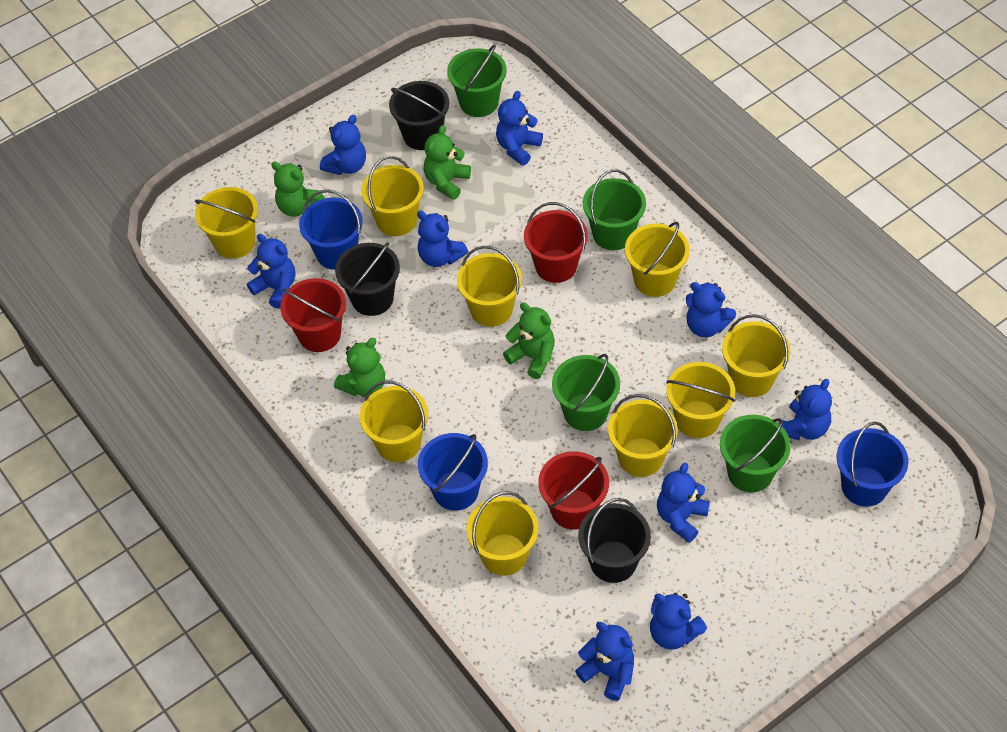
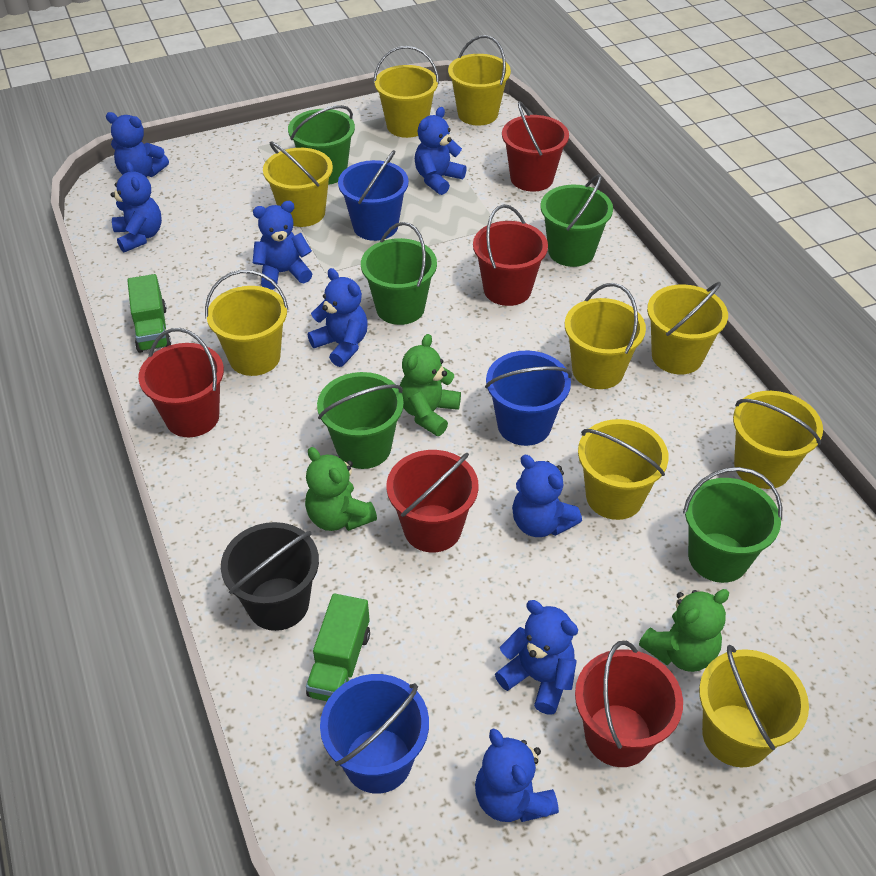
black bucket: [335,242,400,316] [389,81,449,150] [578,498,651,583] = 3 -> [221,522,319,631] = 1
blue teddy bear: [247,234,295,309] [320,115,366,175] [417,211,468,267] [496,91,543,166] [575,622,634,701] [650,593,707,650] [657,463,710,543] [686,282,736,337] [779,379,832,440] = 9 -> [106,112,169,177] [111,162,162,252] [253,201,312,290] [308,268,368,367] [415,107,467,195] [475,728,559,822] [495,600,578,715] [512,455,582,537] = 8
green bucket: [447,45,507,117] [552,354,620,431] [583,169,646,250] [720,415,791,492] = 4 -> [288,105,355,185] [317,372,404,469] [361,222,437,325] [540,174,613,267] [683,467,782,583] = 5
green teddy bear: [271,161,325,217] [334,338,385,397] [424,125,471,200] [503,303,555,379] = 4 -> [305,447,377,531] [400,334,461,436] [639,589,729,672] = 3
green truck: none = 0 -> [127,274,171,353] [306,593,370,701] = 2
red bucket: [280,278,346,352] [524,202,588,283] [538,451,609,530] = 3 -> [138,328,224,437] [386,450,479,552] [473,204,548,306] [502,101,569,192] [575,641,683,767] = 5

